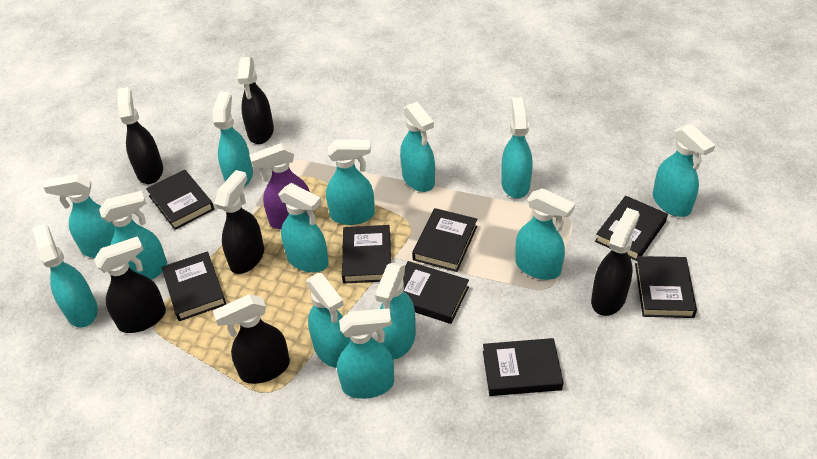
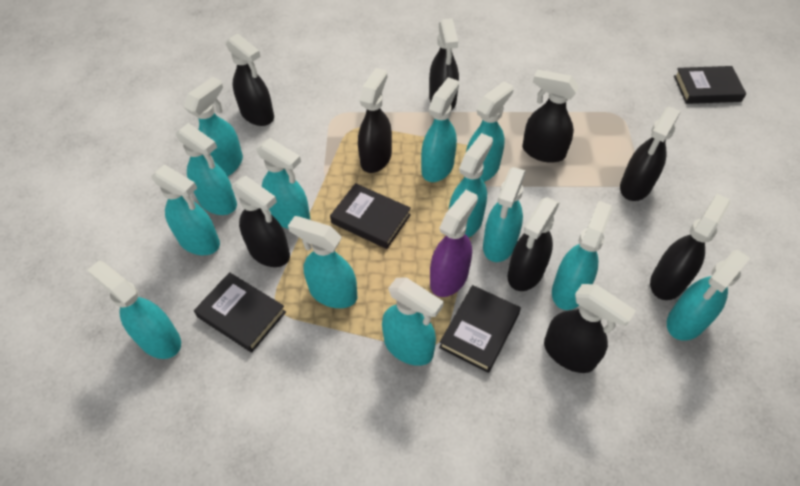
black book: [146,170,214,230] [162,251,226,321] [342,225,391,284] [403,261,469,324] [412,208,477,272] [483,338,564,396] [595,196,668,261] [635,256,697,318] = 8 -> [194,272,286,352] [330,183,411,249] [439,285,521,373] [674,66,747,104] = 4
black spray bottle: [94,236,166,333] [117,87,163,184] [213,294,290,384] [215,170,264,274] [237,57,274,144] [591,208,640,316] = 6 -> [226,33,274,126] [231,176,290,267] [358,68,392,173] [429,18,459,110] [508,197,559,291] [522,69,579,163] [544,284,636,373] [620,107,681,201] [650,193,730,300] = 9

